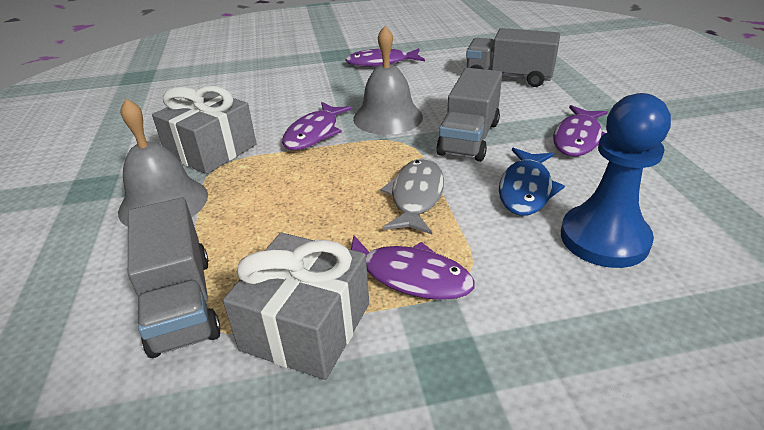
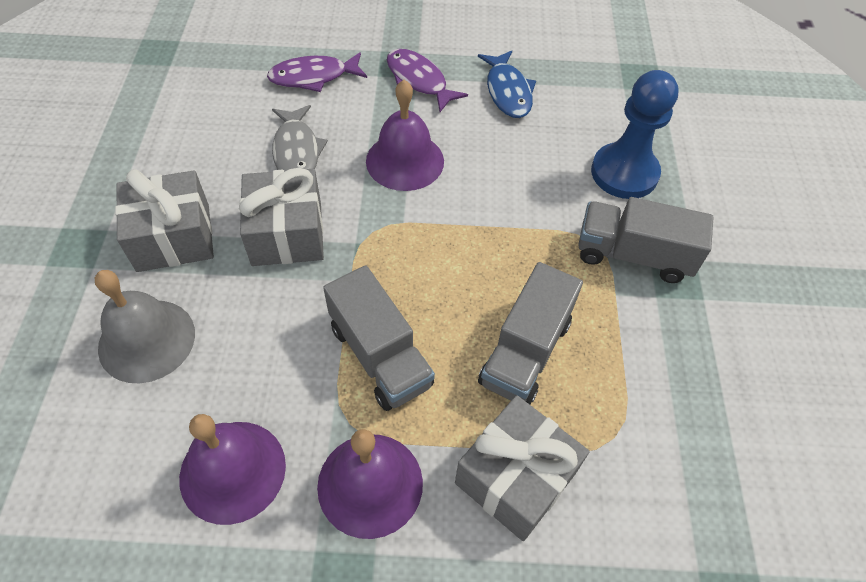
grey bell: [118,99,208,227] [353,26,423,135] = 2 -> [95,270,195,383] = 1
grey gift: [152,86,257,174] [223,233,369,380] = 2 -> [115,169,214,272] [239,168,324,266] [455,395,589,541] = 3
purple bell: none = 0 -> [179,414,286,525] [317,429,423,539] [366,80,444,191] = 3
purple fish: [282,102,352,150] [345,48,425,67] [351,236,475,300] [553,105,608,156] = 4 -> [267,52,367,92] [387,49,468,112] = 2

